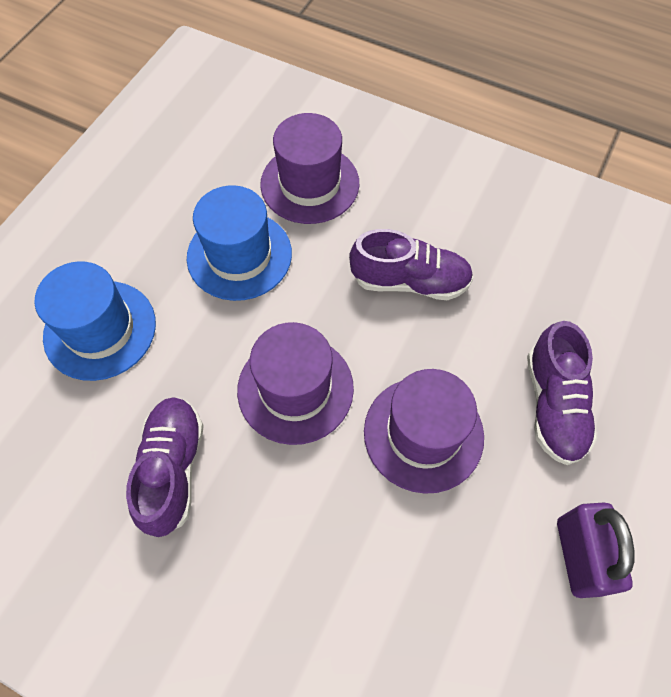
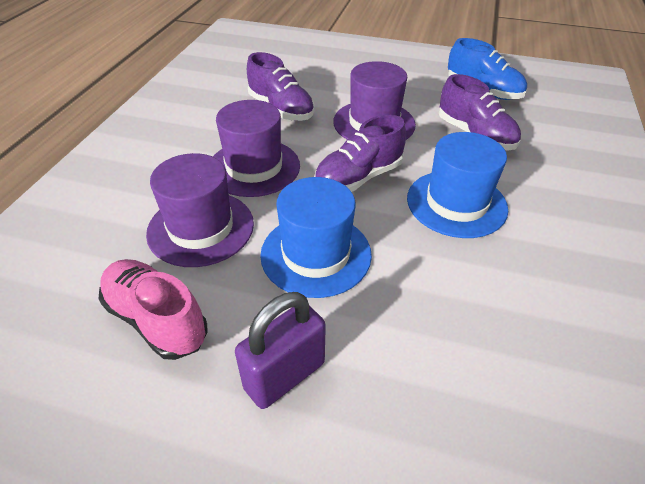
blue shoe: none = 0 -> [448,38,527,100] = 1
pink shoe: none = 0 -> [99,259,208,360] = 1

